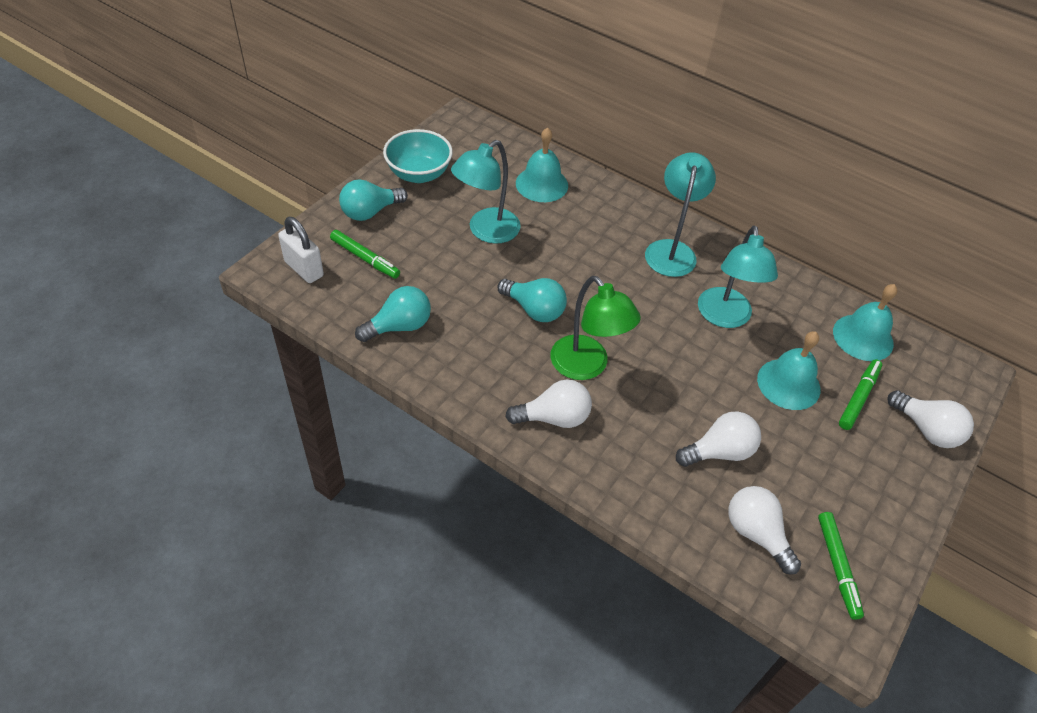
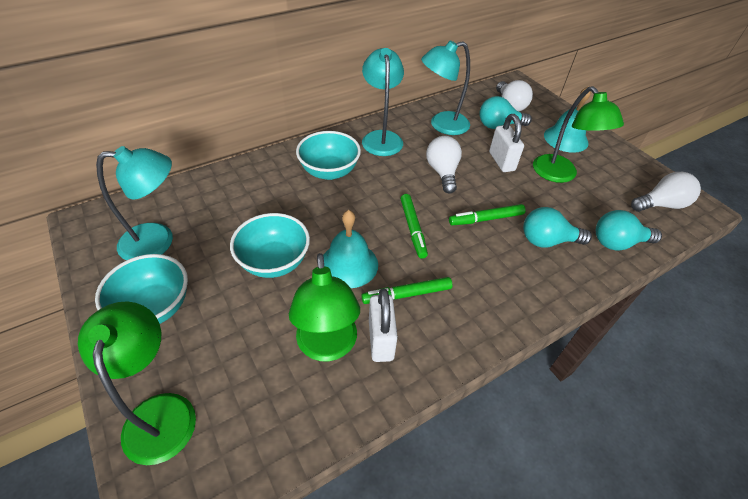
green lamp: [550,276,641,380] = 1 -> [78,301,196,465] [289,253,360,361] [533,86,624,183] = 3
turquoise bell: [516,127,568,202] [757,331,821,410] [833,284,898,361] = 3 -> [323,210,378,288] [544,86,591,153] = 2
turquoise bowl: [383,129,453,183] = 1 -> [95,254,188,324] [230,213,310,278] [296,131,361,180] = 3
white light bulb: [505,379,592,428] [676,412,761,467] [728,486,801,575] [887,390,974,448] = 4 -> [426,136,462,194] [496,80,533,111] [631,172,701,212] = 3
white padlock: [278,217,324,283] = 1 -> [369,289,398,362] [489,114,524,172] = 2

